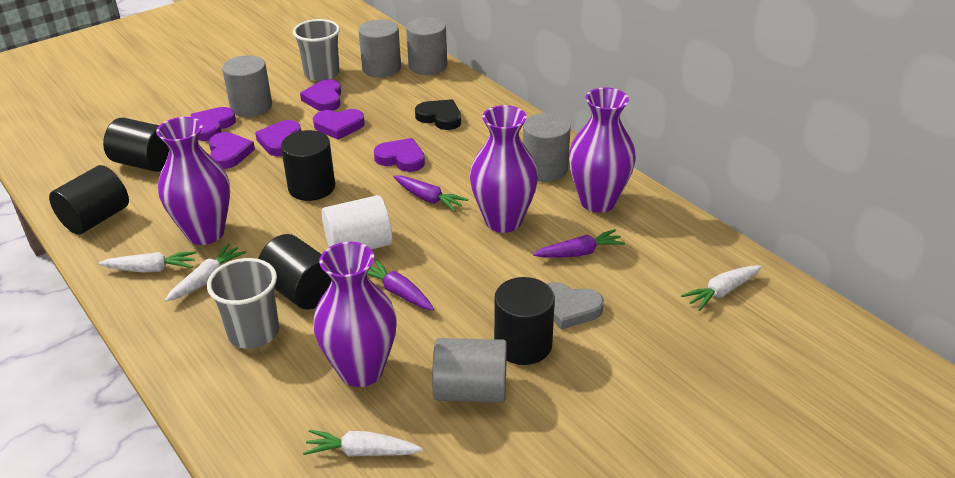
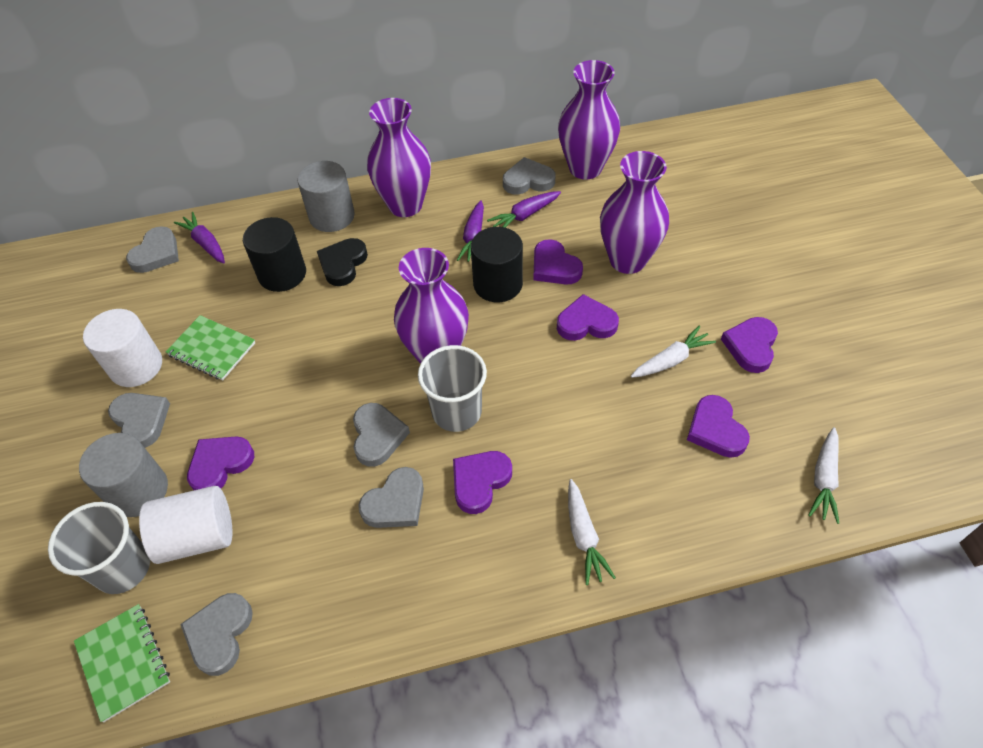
black cylinder: [49,165,129,235] [103,118,169,172] [258,234,332,310] [281,130,335,201] [494,277,555,365] = 5 -> [243,217,306,292] [471,227,523,302] = 2
green notebook: none = 0 -> [74,604,170,722] [166,315,256,381] = 2
grey cylinder: [222,55,272,117] [358,20,401,77] [406,17,447,75] [432,338,507,403] [523,113,571,182] = 5 -> [79,433,168,517] [297,161,355,232] = 2
grey heart: [547,282,604,330] = 1 -> [108,393,170,448] [126,226,179,273] [180,593,253,676] [353,403,410,467] [358,467,424,528] [503,157,555,195] = 6
white carrot: [99,251,196,273] [165,243,246,302] [303,430,423,457] [681,265,762,311] = 4 -> [568,479,616,585] [631,326,716,378] [808,427,839,524] = 3
white cylinder: [322,195,392,250] = 1 -> [83,309,162,387] [139,486,232,564] = 2

